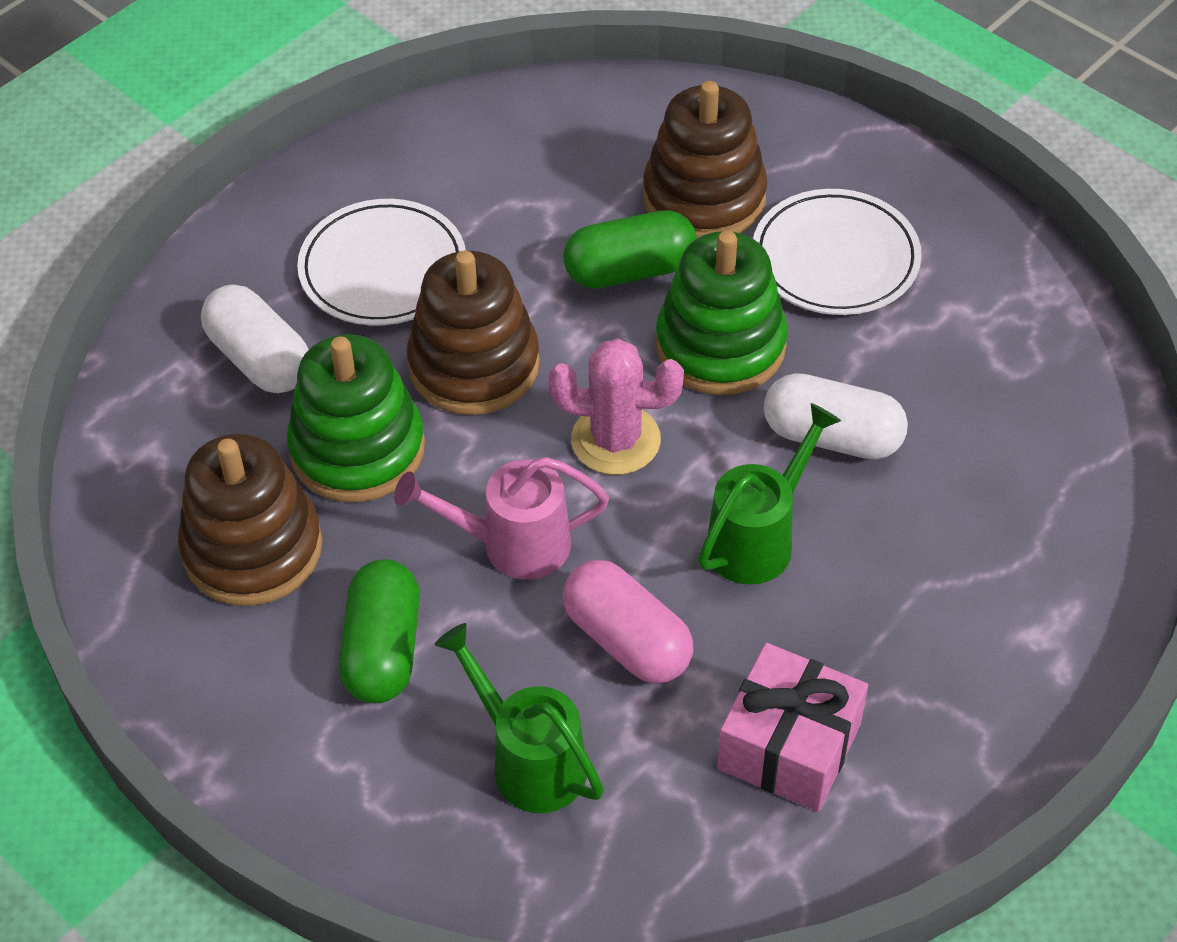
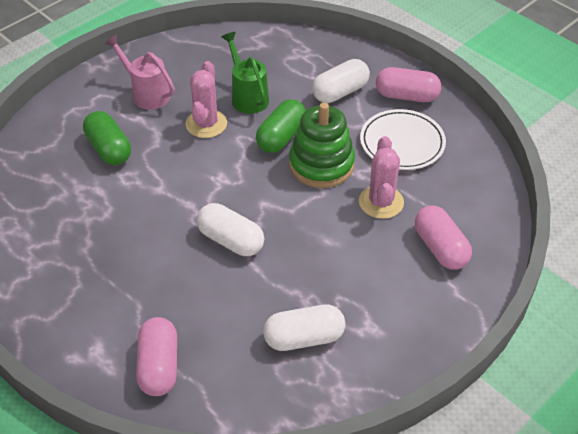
brown stacking toy: [178,433,322,606] [407,250,540,415] [643,81,768,238] = 3 -> none = 0
green stacking toy: [287,334,425,502] [656,231,788,395] = 2 -> [289,103,355,188] = 1
green watering can: [435,623,604,813] [698,403,841,585] = 2 -> [222,32,269,114] = 1
pink cactus: [548,339,684,475] = 1 -> [185,61,227,138] [359,136,404,219] = 2
pink capsule: [563,560,693,684] = 1 -> [136,317,177,396] [376,67,441,102] [415,206,472,270] = 3
pink gift: [717,643,868,812] = 1 -> none = 0
white capsule: [201,284,309,393] [764,373,908,460] = 2 -> [197,203,264,256] [263,305,346,351] [312,59,370,103] = 3
white plate: [297,199,466,326] [753,189,922,315] = 2 -> [360,109,446,170] = 1

